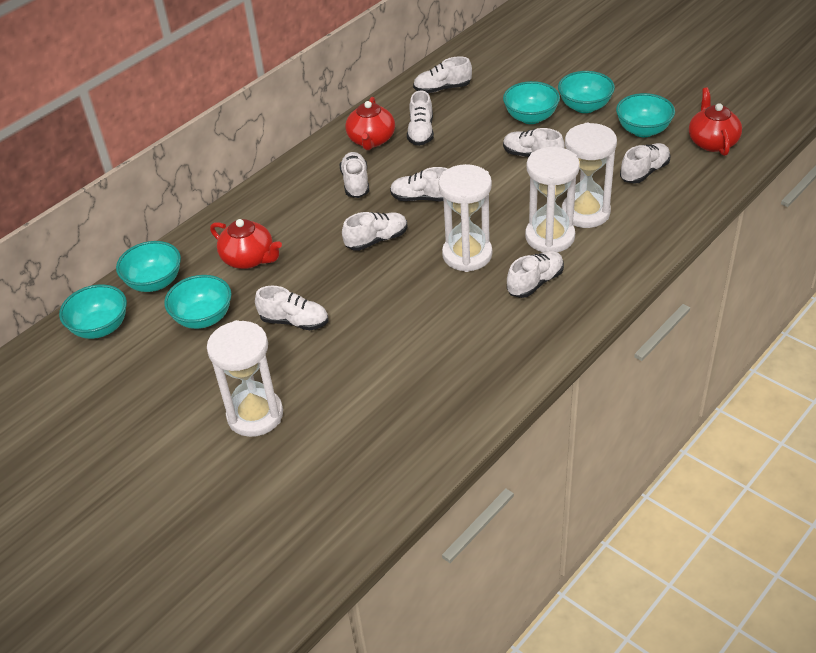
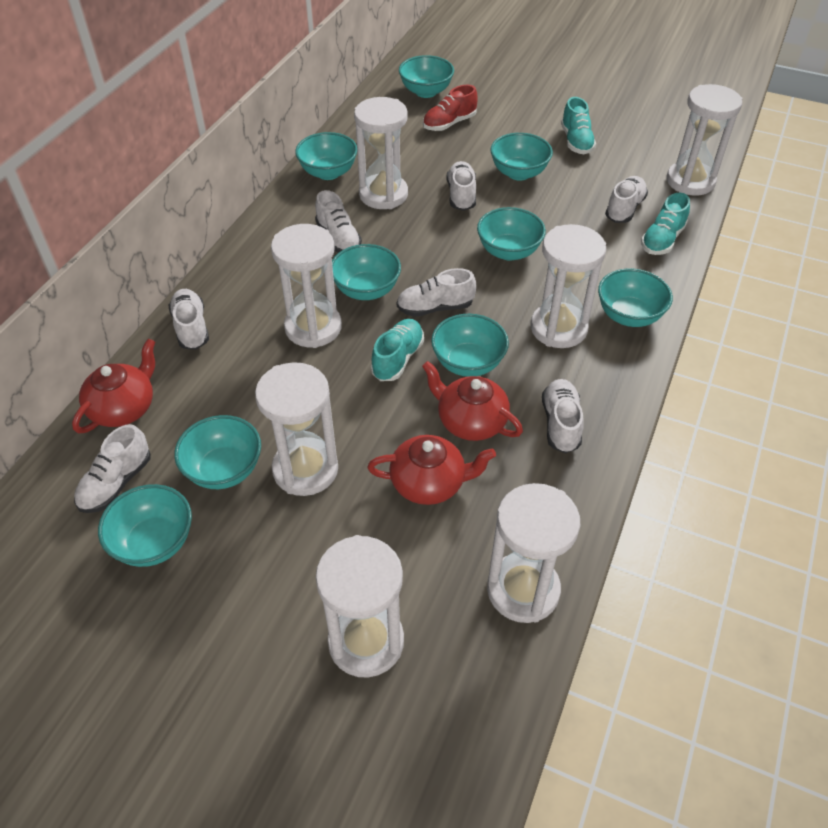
red shoe: none = 0 -> [423,85,478,131] = 1
turquoise bowl: [59,284,127,339] [116,241,181,292] [164,275,232,329] [503,81,560,124] [558,71,615,113] [616,93,675,137] = 6 -> [98,484,192,567] [174,415,261,489] [295,132,357,180] [332,244,401,300] [399,55,454,98] [431,314,509,377] [477,207,546,261] [490,133,553,181] [598,268,673,327] = 9
turquoise shoe: none = 0 -> [371,319,424,381] [561,97,596,154] [641,193,690,255] = 3
white hourglass: [207,320,283,437] [438,164,492,272] [525,147,580,252] [562,123,617,228] = 4 -> [255,362,338,496] [271,224,342,348] [316,535,404,678] [354,97,408,209] [487,483,580,623] [531,224,606,348] [667,84,742,196] = 7
white shoe: [255,286,328,330] [340,152,369,198] [342,212,408,251] [390,167,448,201] [407,90,434,146] [413,56,472,93] [503,128,565,157] [507,251,564,298] [620,143,671,184] = 9 -> [74,424,151,513] [168,289,209,350] [315,190,362,253] [397,268,476,317] [447,161,476,211] [542,379,584,453] [605,176,648,223] = 7

